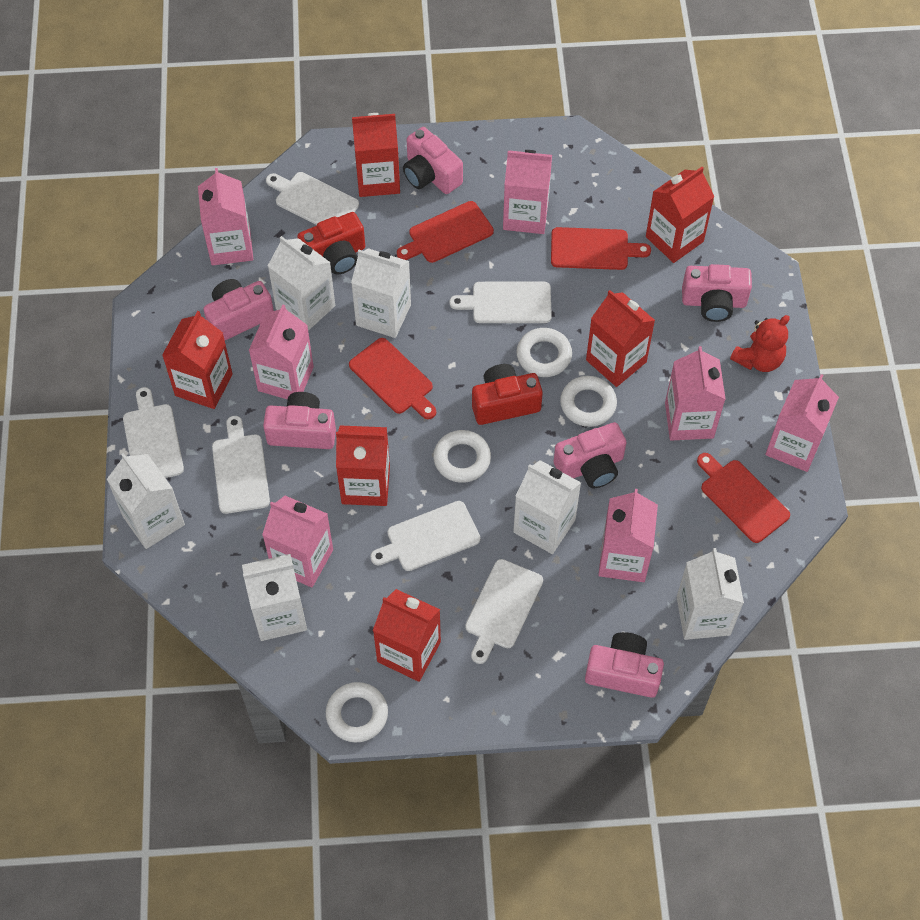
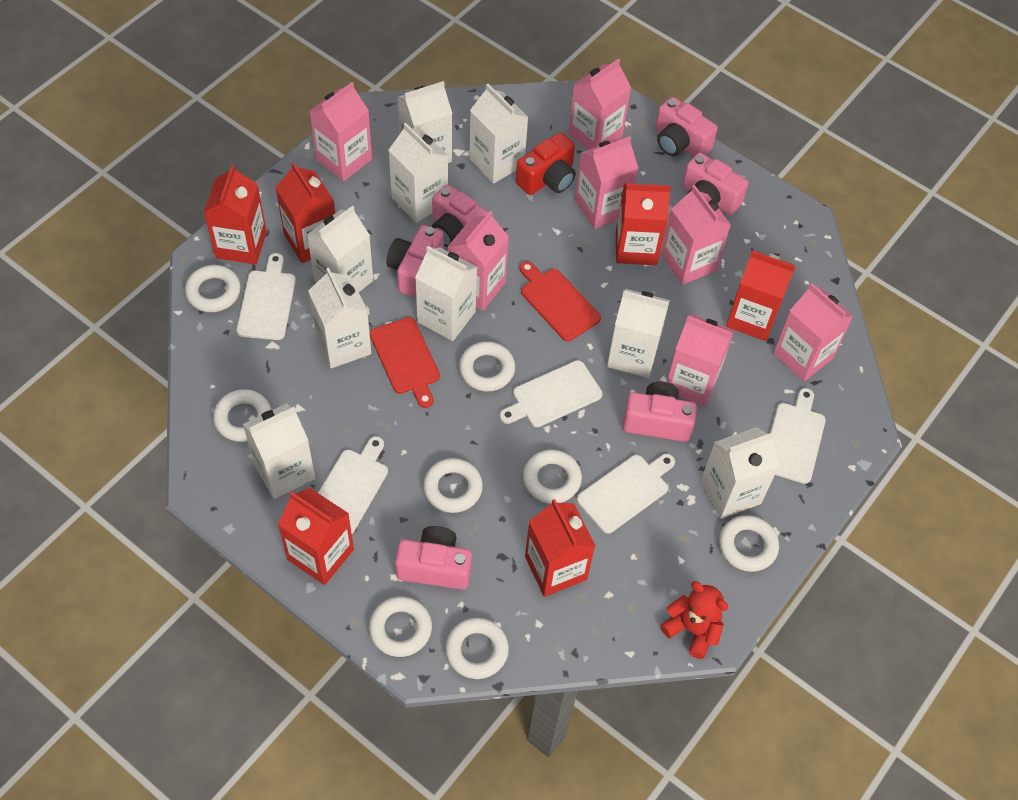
red camera: [297,212,365,275] [472,364,543,425] = 2 -> [516,132,576,195] = 1
red cutting board: [349,338,436,419] [397,201,494,263] [551,227,651,270] [697,453,790,543] = 4 -> [370,317,440,408] [520,261,601,341] = 2
white carton: [107,453,185,549] [242,554,307,641] [268,236,335,331] [351,248,411,338] [513,460,581,554] [677,548,744,640] = 6 -> [243,403,315,499] [307,206,373,292] [308,268,371,368] [389,123,448,223] [398,81,452,163] [415,246,477,341] [469,84,528,183] [607,289,670,378] [701,427,779,519] = 9
white cutting board: [123,387,184,478] [212,416,270,514] [266,172,359,225] [370,501,480,571] [449,281,552,323] [465,559,543,664] = 6 -> [237,253,296,340] [318,436,388,534] [500,360,603,427] [577,454,675,534] [770,388,826,484] = 5
white ring: [326,682,388,743] [433,430,491,483] [516,328,572,377] [560,376,617,427] = 4 -> [185,265,241,312] [213,389,271,442] [369,596,432,657] [423,458,483,513] [445,618,509,679] [459,341,515,392] [523,450,582,504] [719,515,779,572] = 8

